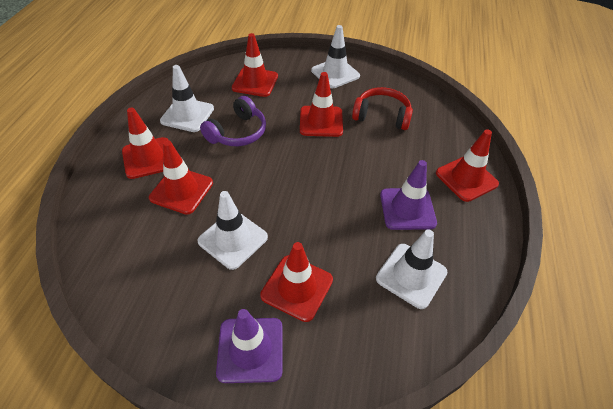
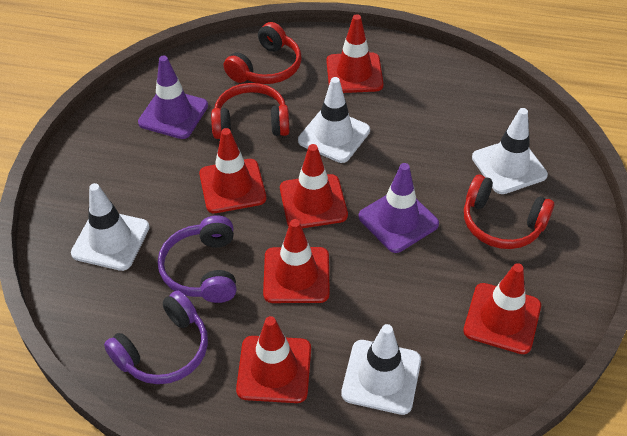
purple headphones: [200,96,266,146] = 1 -> [104,291,208,384] [158,216,236,303] = 2
red headphones: [352,87,413,130] = 1 -> [211,83,289,139] [224,22,301,84] [464,175,554,249] = 3

